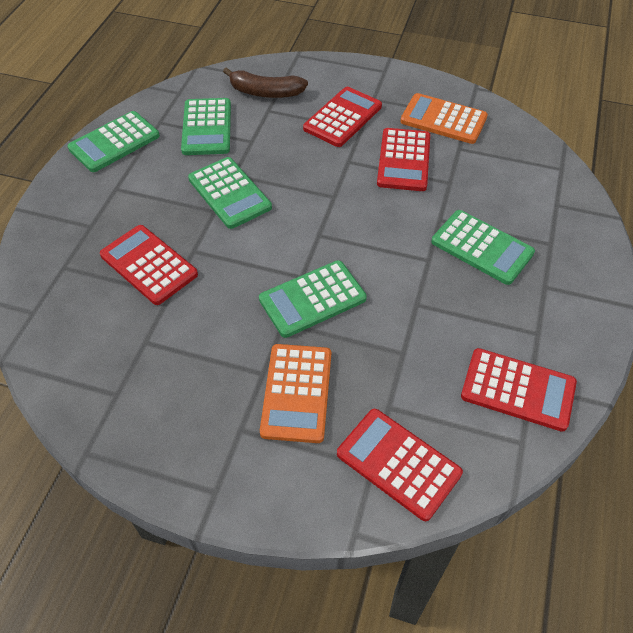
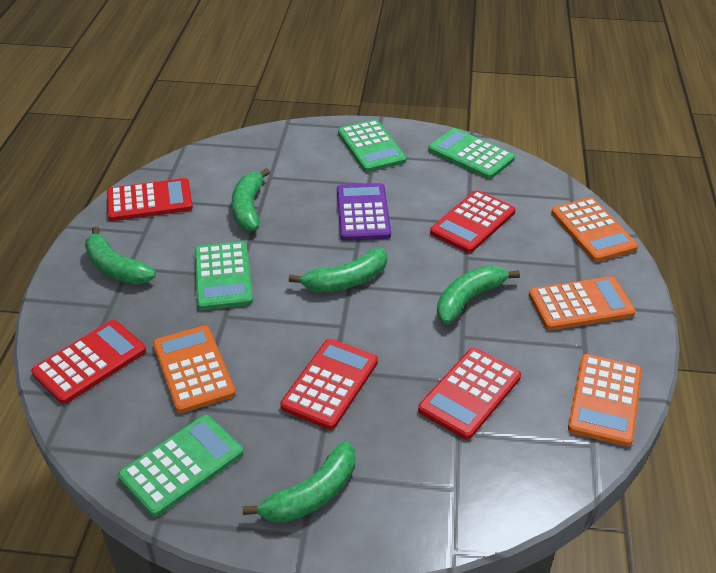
brown banana: [223,67,308,98] = 1 -> none = 0
green banana: none = 0 -> [85,227,156,284] [232,168,270,231] [243,442,355,523] [289,248,387,293] [437,266,520,324] = 5
green calculator: [67,111,160,172] [181,98,231,155] [188,157,272,229] [259,260,367,338] [431,210,535,285] = 5 -> [118,415,243,517] [195,241,253,310] [338,120,407,172] [428,128,515,179] = 4
orange calculator: [260,344,331,443] [400,93,488,144] = 2 -> [153,325,236,413] [529,276,636,330] [551,197,638,262] [568,354,642,447] = 4
purple calculator: none = 0 -> [337,183,391,241] = 1

